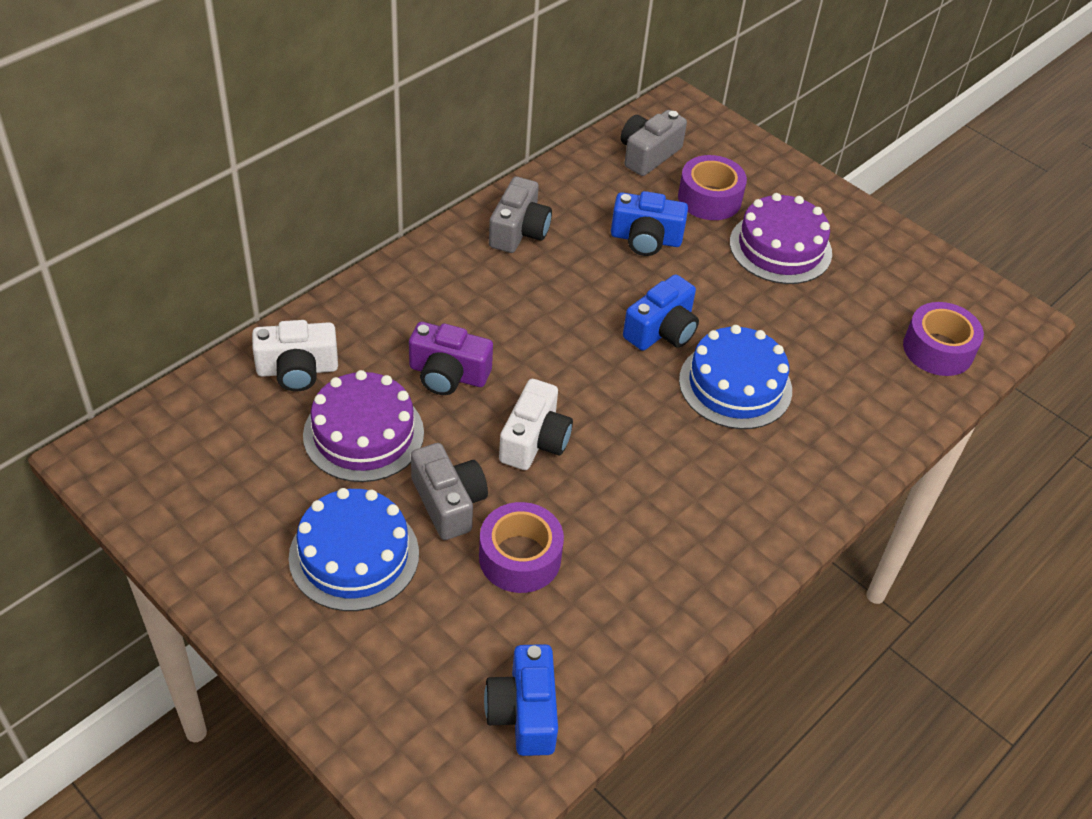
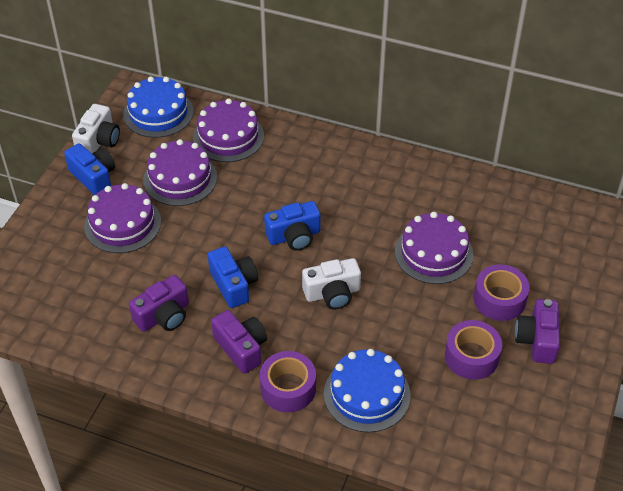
grey camera: [411,443,488,540] [489,177,552,253] [621,110,687,176] = 3 -> none = 0
purple cake: [303,370,424,482] [730,193,832,284] = 2 -> [84,183,161,253] [143,139,217,206] [193,99,264,162] [395,212,473,284] = 4
purple camera: [409,322,493,395] = 1 -> [129,275,189,332] [211,310,267,374] [515,299,560,364] = 3

